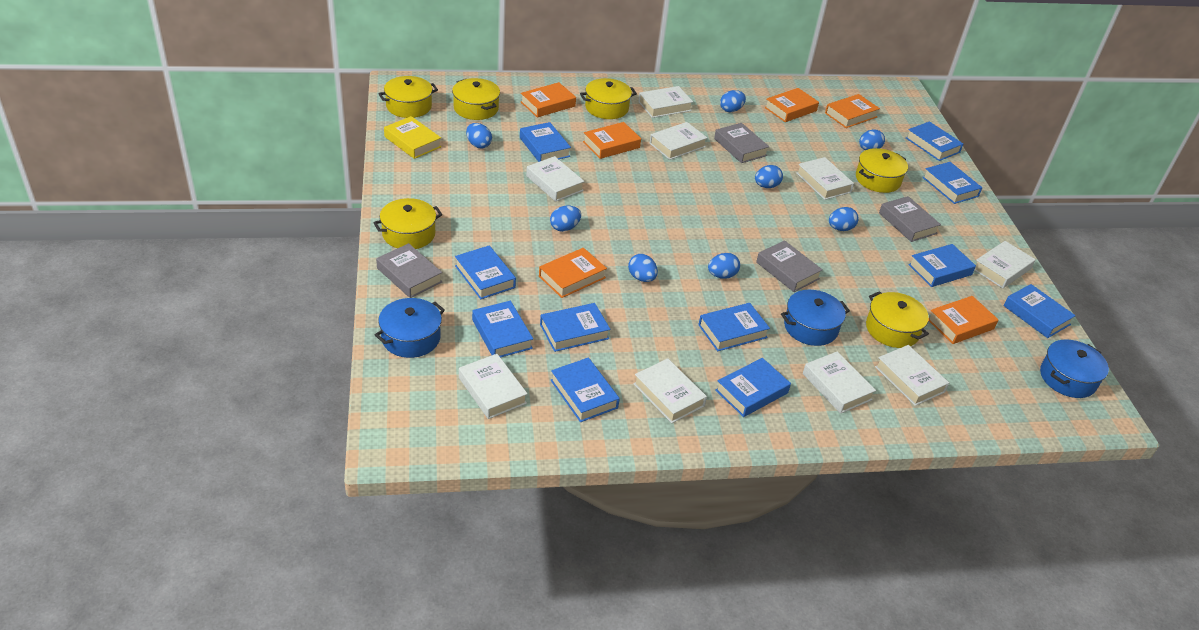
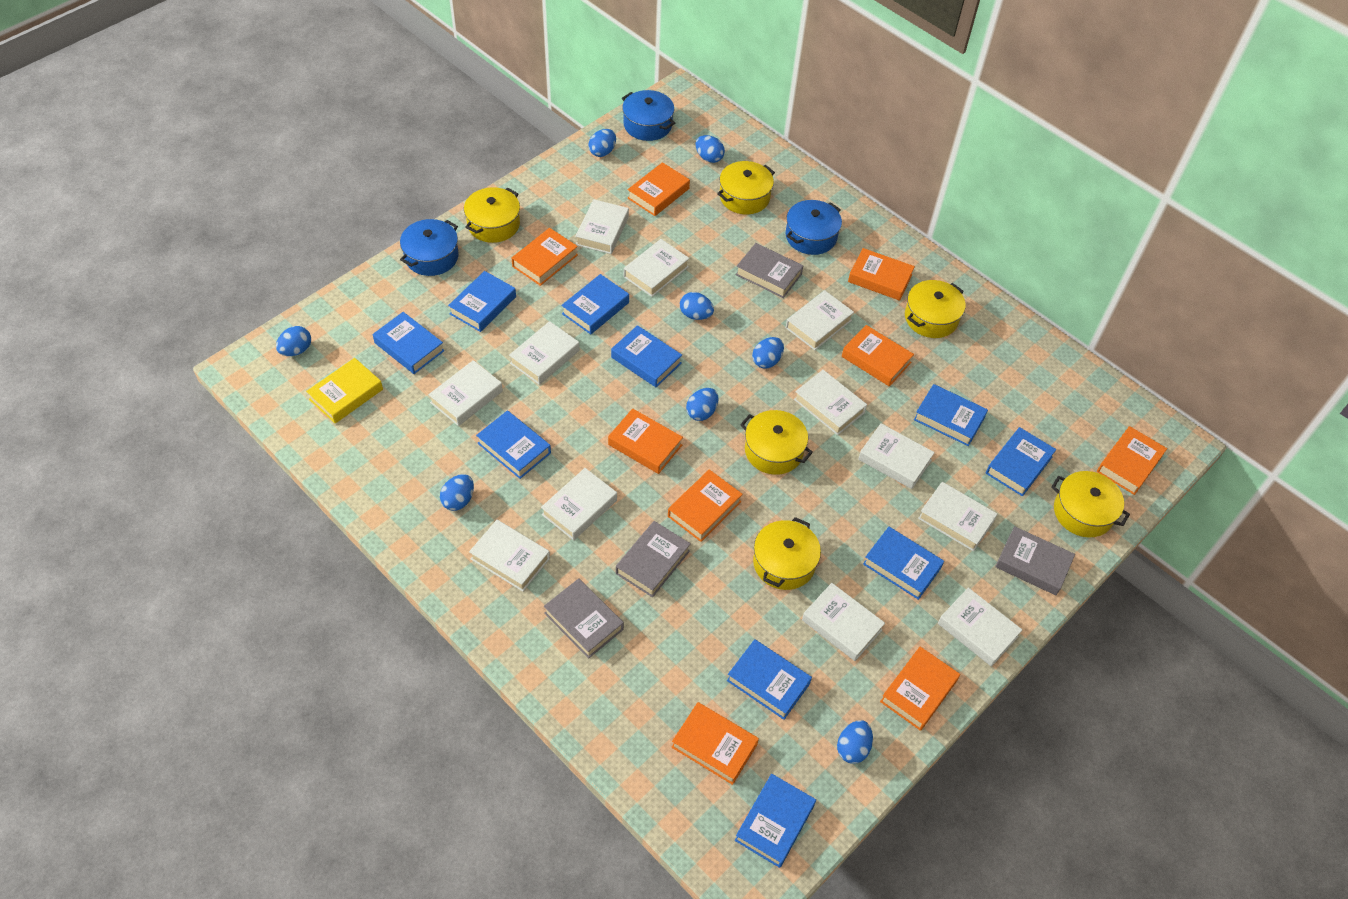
blue book: [455,245,516,299] [472,301,533,358] [520,122,571,162] [540,303,610,352] [550,357,620,422] [699,303,770,351] [715,358,791,417] [906,121,963,161] [908,244,976,287] [922,162,982,204] [1004,284,1076,338] = 11 -> [373,312,444,374] [448,271,516,332] [476,410,551,479] [561,274,629,334] [611,325,682,387] [727,639,812,720] [735,774,816,868] [863,527,944,600] [914,384,988,446] [986,427,1056,496] = 10
orange book: [521,82,576,118] [539,248,607,298] [583,122,641,159] [764,88,819,122] [825,94,880,128] [928,296,999,344] = 6 -> [512,228,578,286] [608,408,683,474] [628,162,690,216] [668,470,743,542] [672,702,759,785] [842,325,914,386] [848,248,915,301] [880,646,960,731] [1097,426,1167,495] = 9
white book: [459,354,528,419] [526,156,585,202] [634,358,707,423] [638,86,693,118] [650,122,707,160] [796,157,854,200] [803,351,876,414] [875,345,949,406] [974,241,1036,288] = 9 -> [429,360,503,426] [469,520,550,592] [509,321,580,385] [541,468,617,540] [575,199,629,254] [624,239,689,297] [786,290,854,350] [794,370,867,435] [802,583,885,661] [858,423,935,489] [918,482,997,552] [938,588,1022,667] = 12

